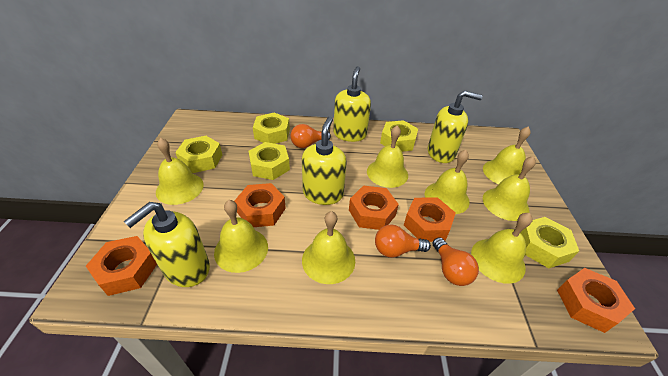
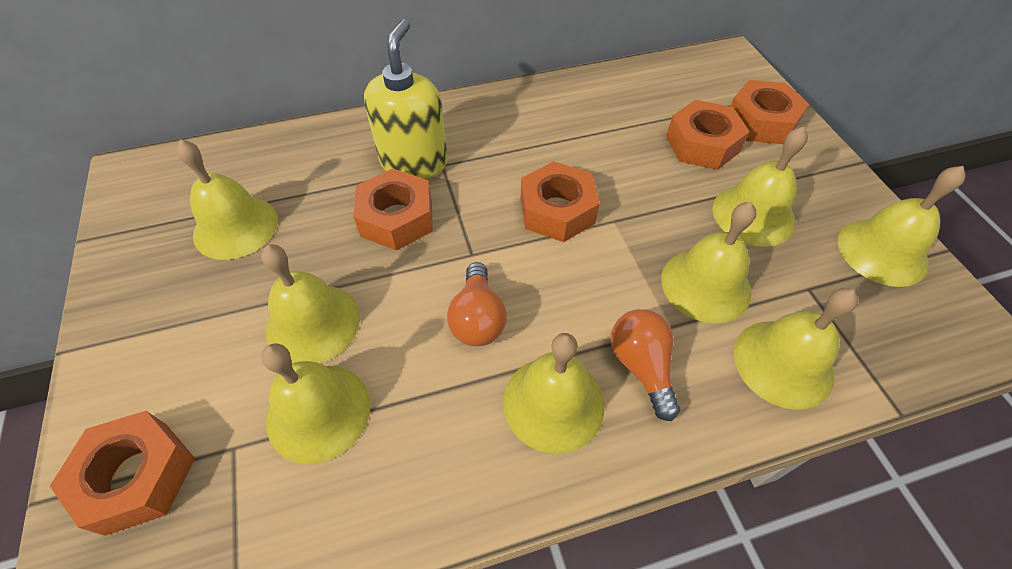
orange light bulb: [291,124,331,148] [375,224,431,258] [433,237,479,286] = 3 -> [447,262,507,346] [611,309,680,421] = 2
yellow nut: [175,136,222,173] [249,142,290,180] [253,112,290,144] [380,120,418,152] [520,217,579,268] = 5 -> none = 0
yellow soap dispenser: [123,202,210,287] [302,117,347,205] [333,66,371,142] [428,90,483,163] = 4 -> [364,19,448,179] = 1

